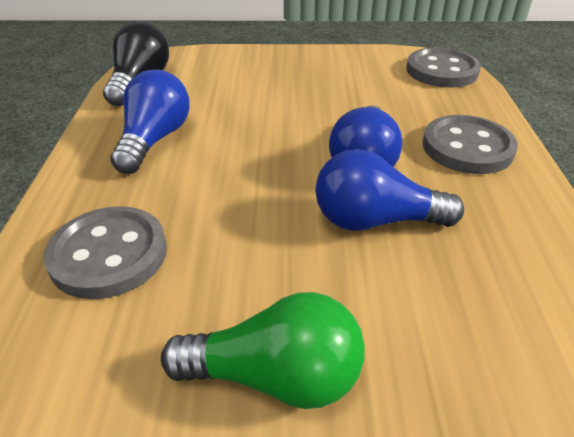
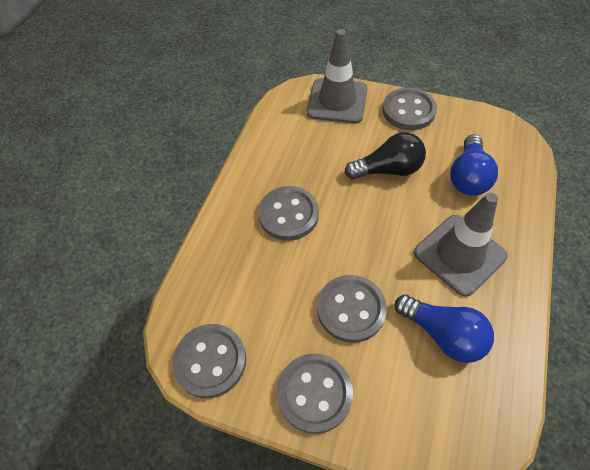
blue light bulb: [110,69,190,174] [315,149,464,231] [329,105,402,167] = 3 -> [395,294,494,363] [450,134,498,196] = 2
green light bulb: [161,292,364,409] = 1 -> none = 0
grey button: [44,206,167,299] [406,48,481,88] [422,115,518,174] = 3 -> [172,324,246,398] [258,186,319,241] [277,353,353,434] [317,275,387,343] [383,88,437,130] = 5
grey traffic cone: none = 0 -> [307,29,367,123] [414,193,508,297] = 2

